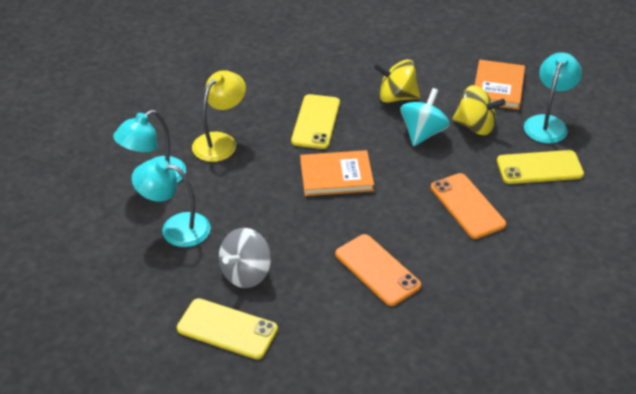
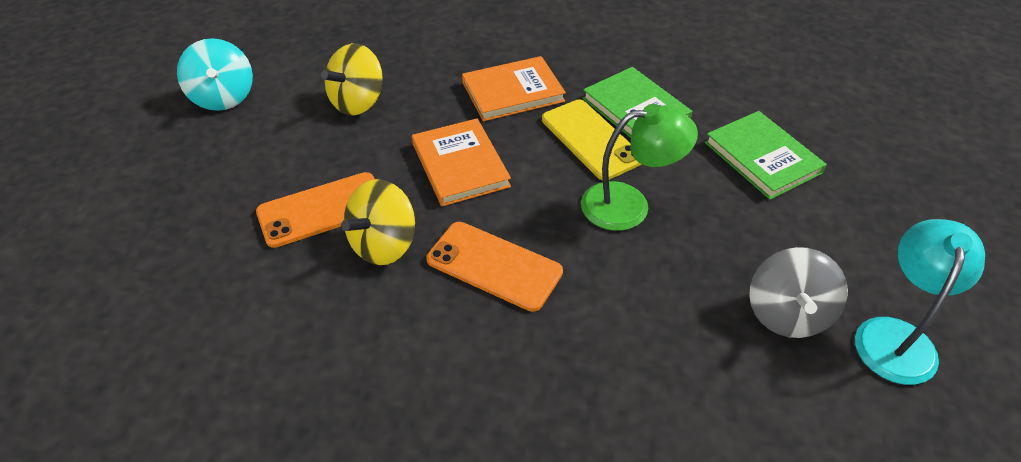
green book: none = 0 -> [583,67,692,138] [705,111,827,200] = 2
green lamp: none = 0 -> [581,104,698,231] = 1
turquoise lamp: [113,110,186,183] [132,159,211,247] [524,52,582,143] = 3 -> [855,219,985,385] = 1
yellow lamp: [192,70,246,162] = 1 -> none = 0
yellow phone: [177,298,278,360] [291,94,340,149] [497,150,584,184] = 3 -> [542,100,642,180] = 1

